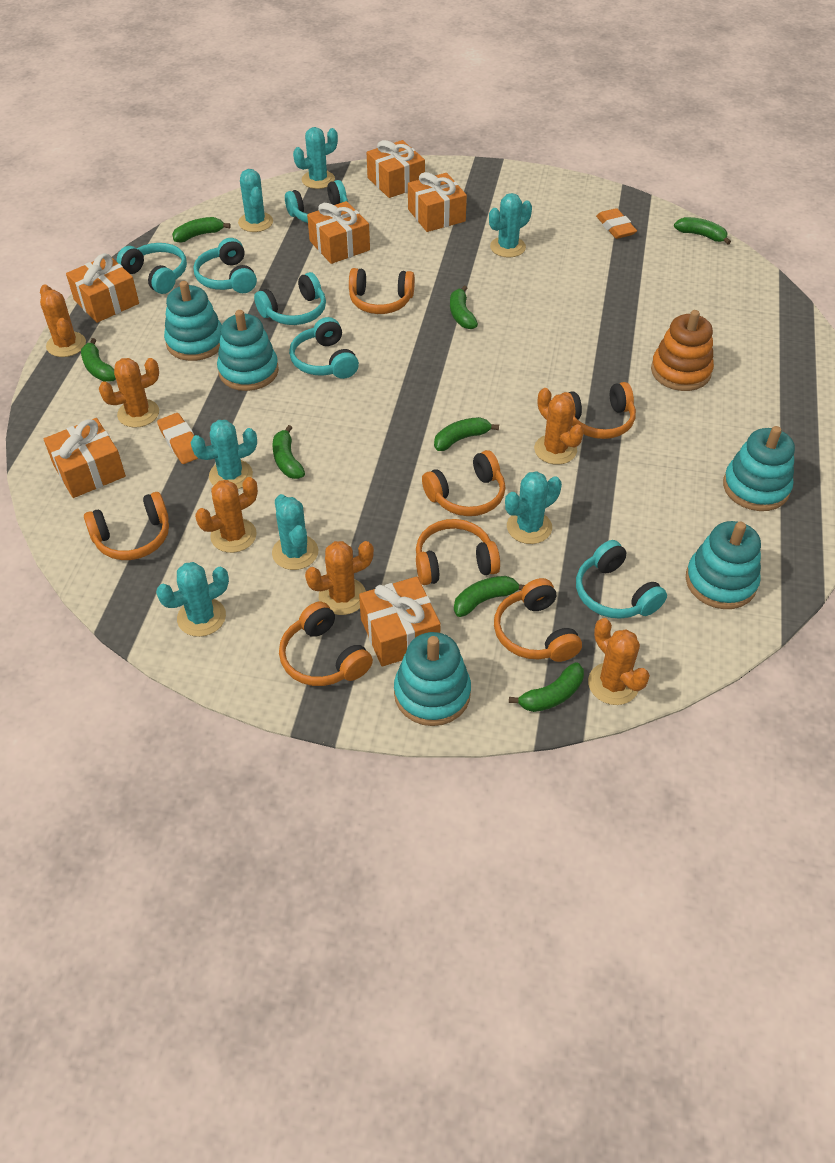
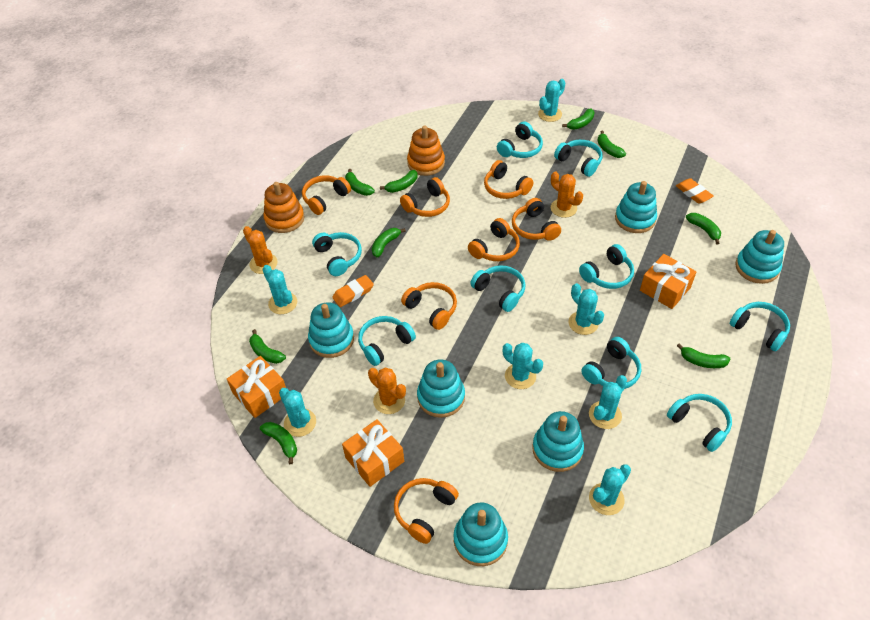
green banana: [81,338,116,382] [172,217,231,242] [272,425,305,479] [434,417,499,451] [450,285,478,329] [454,576,525,617] [509,662,584,712] [674,217,731,245] = 8 -> [249,329,286,364] [260,422,297,464] [345,169,375,196] [372,228,406,257] [380,170,418,193] [562,108,595,130] [597,131,626,158] [677,343,730,368] [686,213,721,244] = 9
orange cactus: [40,284,86,357] [99,358,159,428] [195,477,258,553] [305,541,374,615] [534,388,584,465] [588,618,650,705] = 6 -> [243,226,277,274] [368,367,406,414] [551,171,583,218] = 3
orange gift: [44,418,126,498] [66,253,139,323] [307,201,370,264] [359,576,441,667] [367,140,425,198] [408,172,467,232] = 6 -> [227,356,286,418] [342,419,404,487] [640,254,696,309] = 3
orange stacking toy: [651,310,714,391] = 1 -> [263,182,304,233] [407,126,445,176] = 2
turquoise headphones: [117,243,187,294] [193,238,257,293] [254,272,326,325] [285,180,348,223] [289,317,359,379] [576,540,667,619] = 6 -> [312,232,362,276] [358,316,416,366] [470,265,525,312] [497,121,543,158] [554,140,603,177] [579,244,634,289] [581,337,641,389] [667,394,732,452] [730,302,790,351] = 9
turquoise stacking toy: [164,281,222,361] [217,310,279,391] [394,632,471,726] [686,521,761,609] [723,426,795,511] = 5 -> [308,302,354,358] [417,359,465,418] [453,502,508,566] [532,411,584,472] [615,181,657,233] [735,230,784,284] = 6

